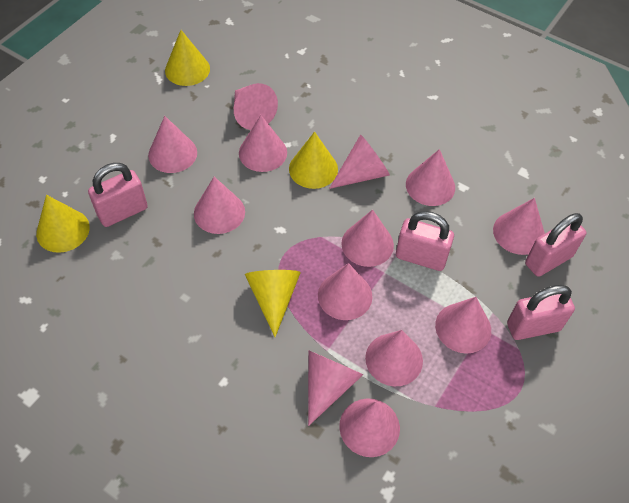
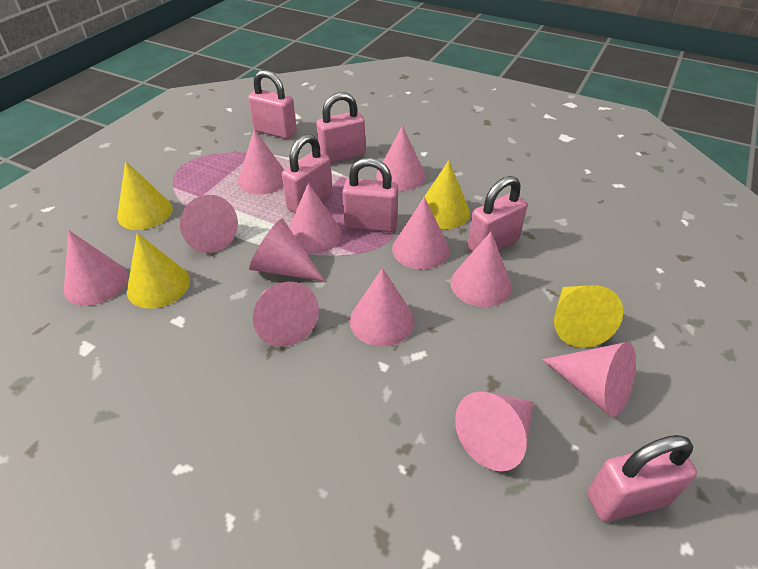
pink cone: [148,116,197,173] [194,177,245,234] [234,83,278,130] [239,115,287,172] [308,350,364,426] [318,263,373,320] [329,134,390,189] [339,398,400,457] [341,209,394,267] [365,330,423,386] [406,149,455,206] [435,297,491,353] [493,198,545,255] = 13 -> [64,231,128,306] [180,195,238,253] [238,129,284,195] [249,219,325,282] [253,282,319,347] [289,183,342,254] [350,268,415,347] [376,126,426,191] [392,197,449,270] [450,232,512,307] [455,392,534,471] [542,342,636,417] = 12
pink padlock: [88,163,148,227] [396,211,454,271] [507,285,575,340] [525,213,586,277] = 4 -> [248,70,297,139] [282,134,332,213] [316,92,365,163] [342,158,398,232] [467,176,527,252] [587,435,697,522] = 6

